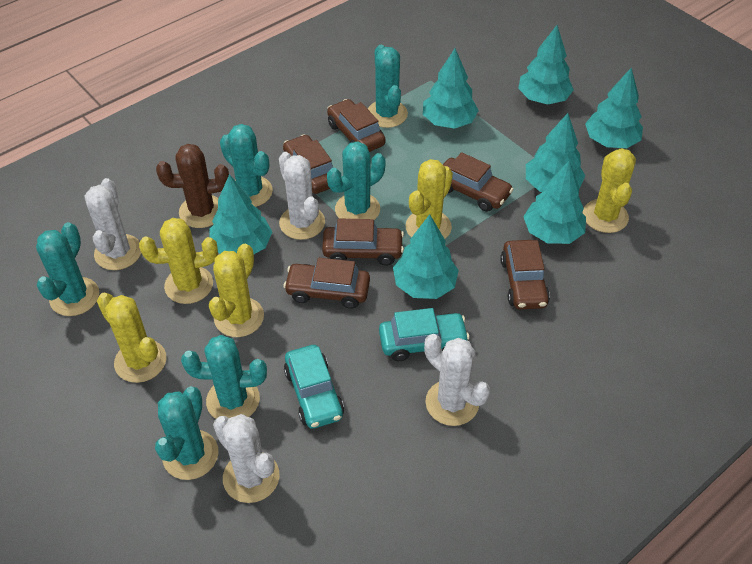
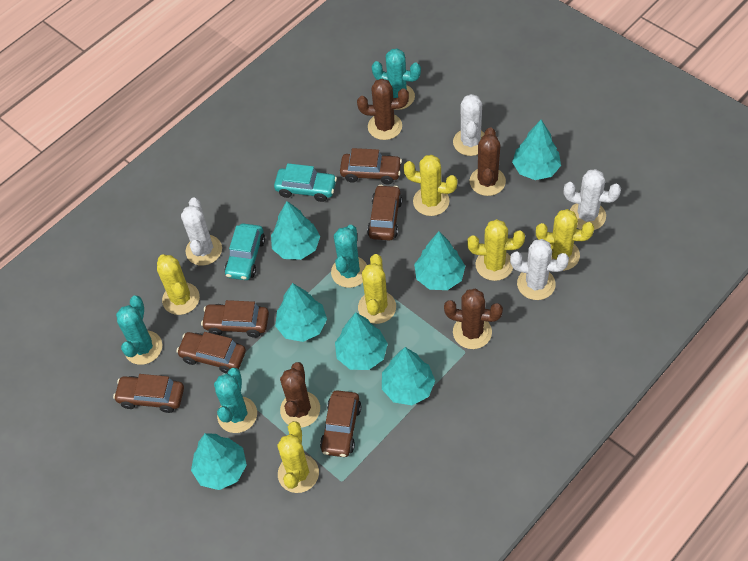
brown cactus: [156,144,229,228] = 1 -> [280,362,320,428] [357,79,409,140] [444,289,503,349] [470,127,506,196] = 4
turquoise cactus: [36,222,99,316] [155,386,219,480] [181,335,267,419] [220,124,273,207] [327,141,385,220] [368,45,408,128] = 6 -> [116,296,162,365] [214,368,257,433] [331,225,367,288] [372,48,421,110] = 4
yellow cactus: [97,292,166,383] [139,218,218,304] [209,244,264,337] [406,159,453,239] [583,148,636,233] = 5 -> [157,254,200,315] [277,421,319,493] [358,254,396,324] [403,155,458,216] [467,219,525,281] [536,209,594,271] = 6

